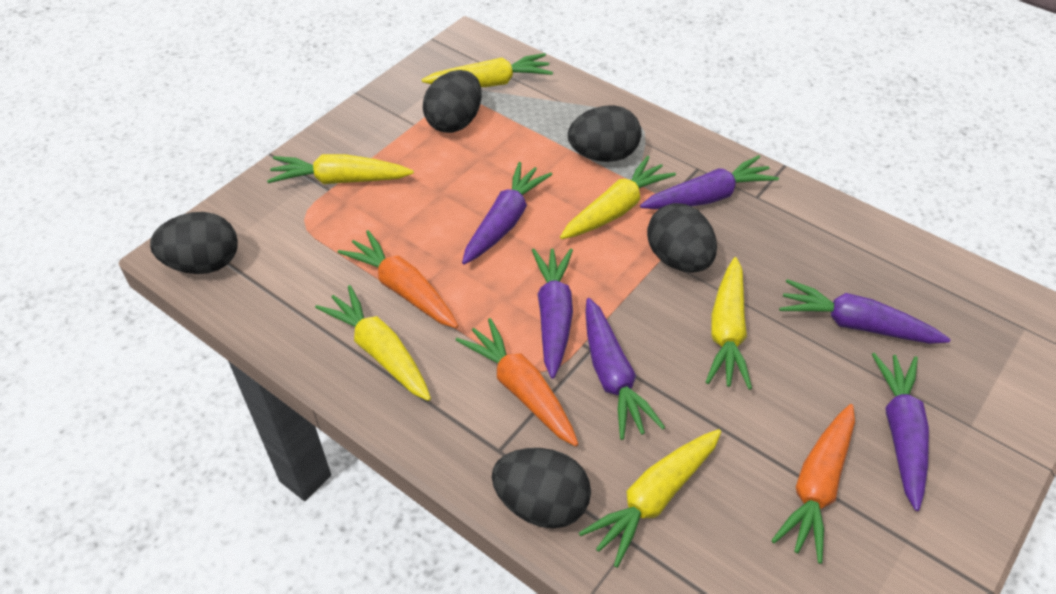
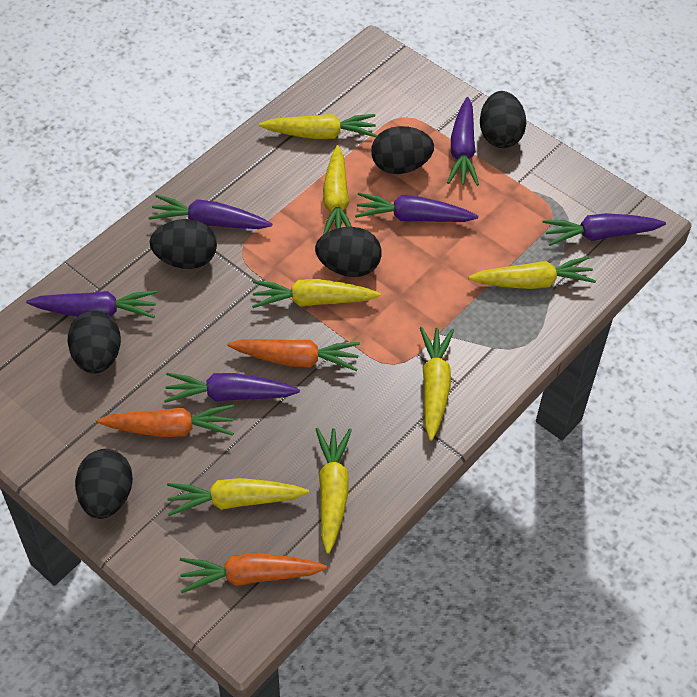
black egg: [150,212,238,274] [423,70,482,133] [492,448,591,529] [568,105,642,162] [647,203,717,273] = 5 -> [68,310,121,374] [75,449,133,519] [150,219,217,269] [315,227,381,277] [371,126,434,174] [480,91,526,148] = 6
yellow carrot: [267,154,414,184] [315,285,431,401] [422,53,553,87] [560,156,676,239] [579,429,721,568] [706,257,752,390] = 6 -> [167,478,309,516] [252,279,381,308] [259,114,376,139] [316,428,352,554] [323,145,352,235] [420,327,454,441] [468,256,596,289] = 7

